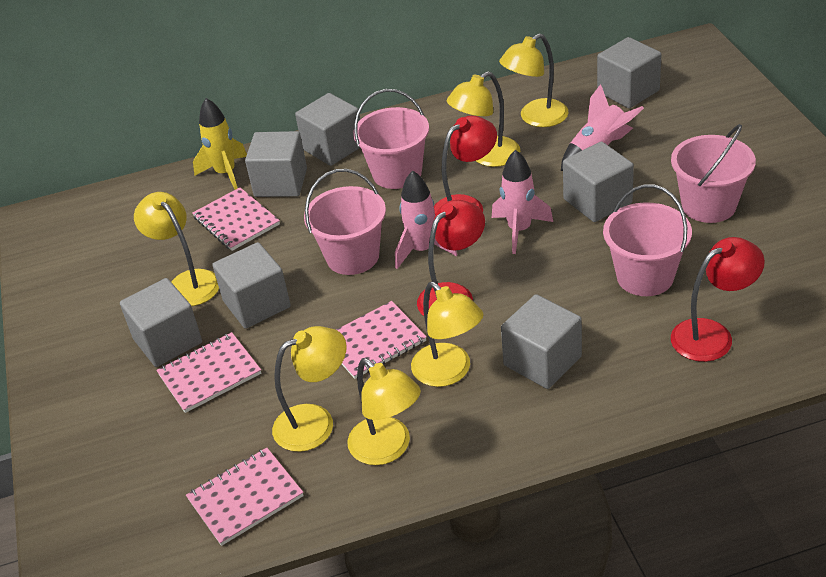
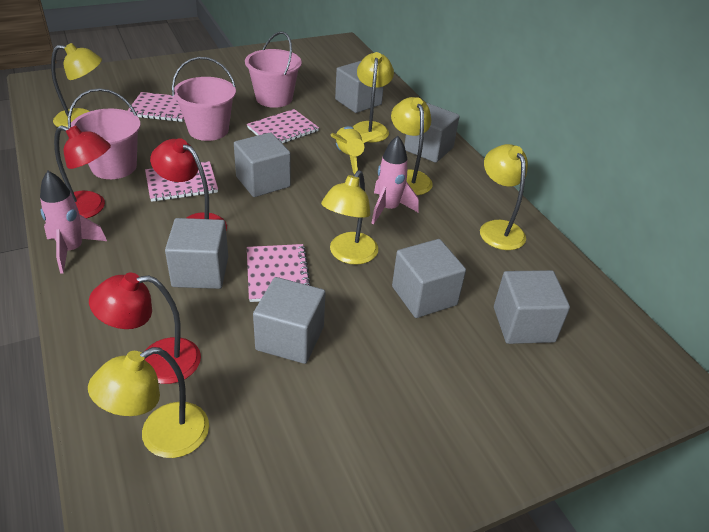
pink bucket: [304,169,386,275] [353,89,429,189] [603,184,692,296] [671,124,756,223] = 4 -> [68,88,141,179] [172,57,236,141] [245,31,302,108] = 3
pink rocket: [395,170,457,269] [492,150,553,254] [561,84,644,171] = 3 -> [40,171,107,273] [371,136,419,225] = 2

